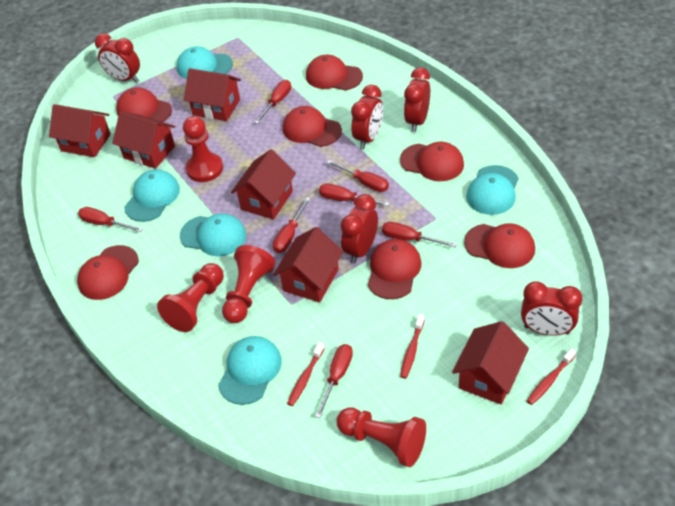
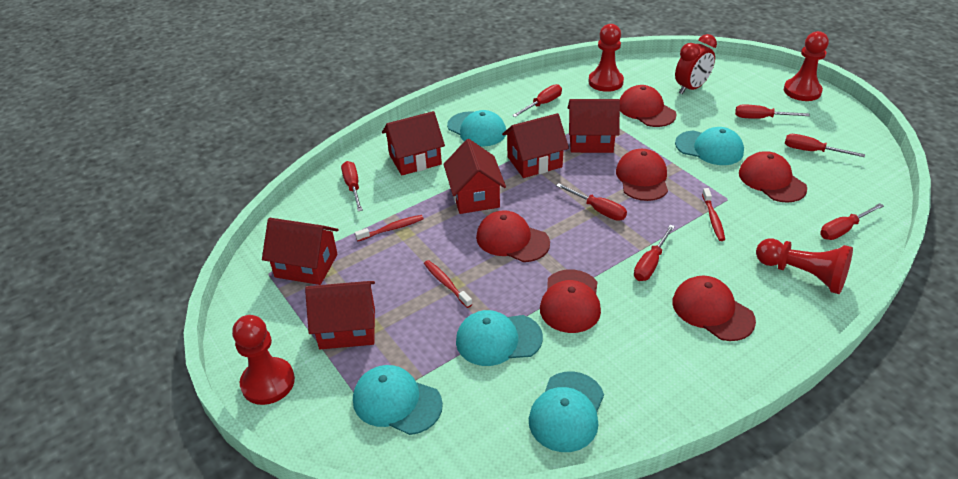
red cap: [77,245,139,300] [116,87,172,122] [283,106,342,147] [306,55,363,90] [368,239,421,299] [400,142,464,181] [464,223,535,268] = 7 -> [476,210,550,262] [540,269,601,333] [616,149,668,201] [620,85,677,127] [672,276,756,341] [739,151,807,203] = 6
red clock: [95,33,140,83] [341,194,378,264] [351,85,383,149] [404,67,430,132] [521,281,583,335] = 5 -> [675,34,717,94] = 1

